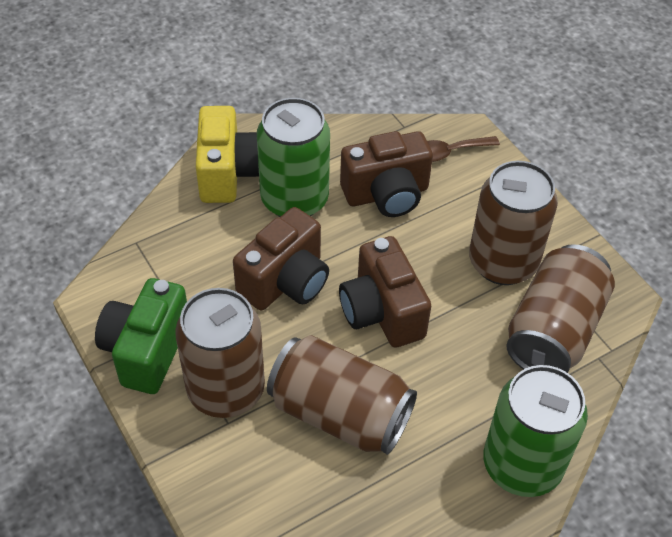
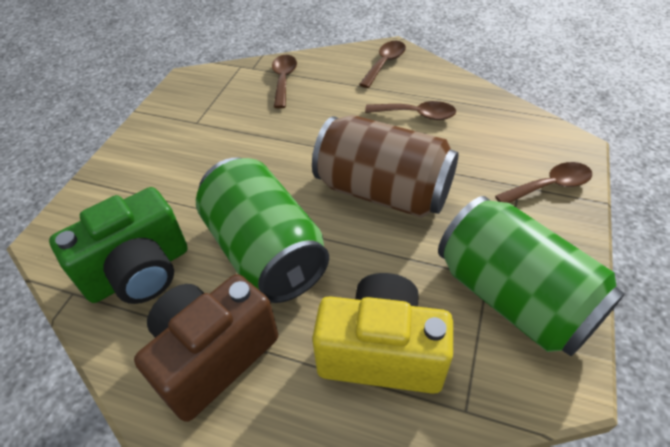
brown camera: [233,207,329,311] [339,236,431,348] [340,131,433,217] = 3 -> [134,274,278,422] = 1
brown can: [175,288,265,418] [267,335,417,455] [469,161,558,285] [506,244,615,373] = 4 -> [312,115,459,218] = 1
brown spoon: [427,136,500,162] = 1 -> [272,55,297,109] [359,41,406,88] [365,101,456,120] [495,162,592,203] = 4

